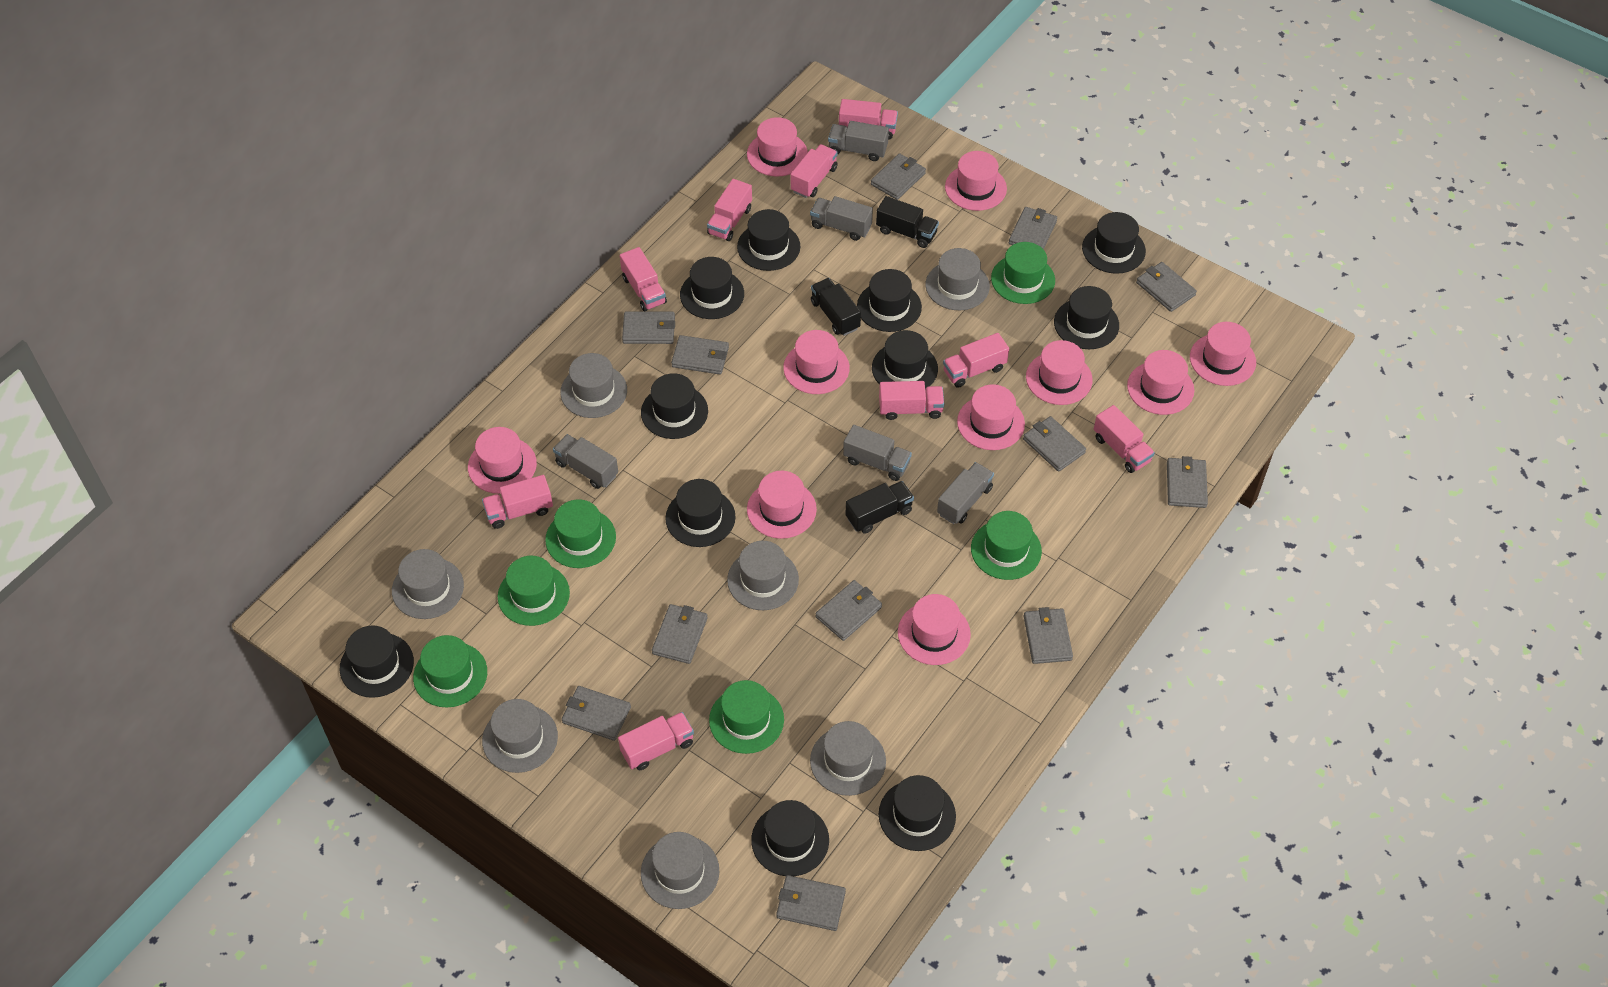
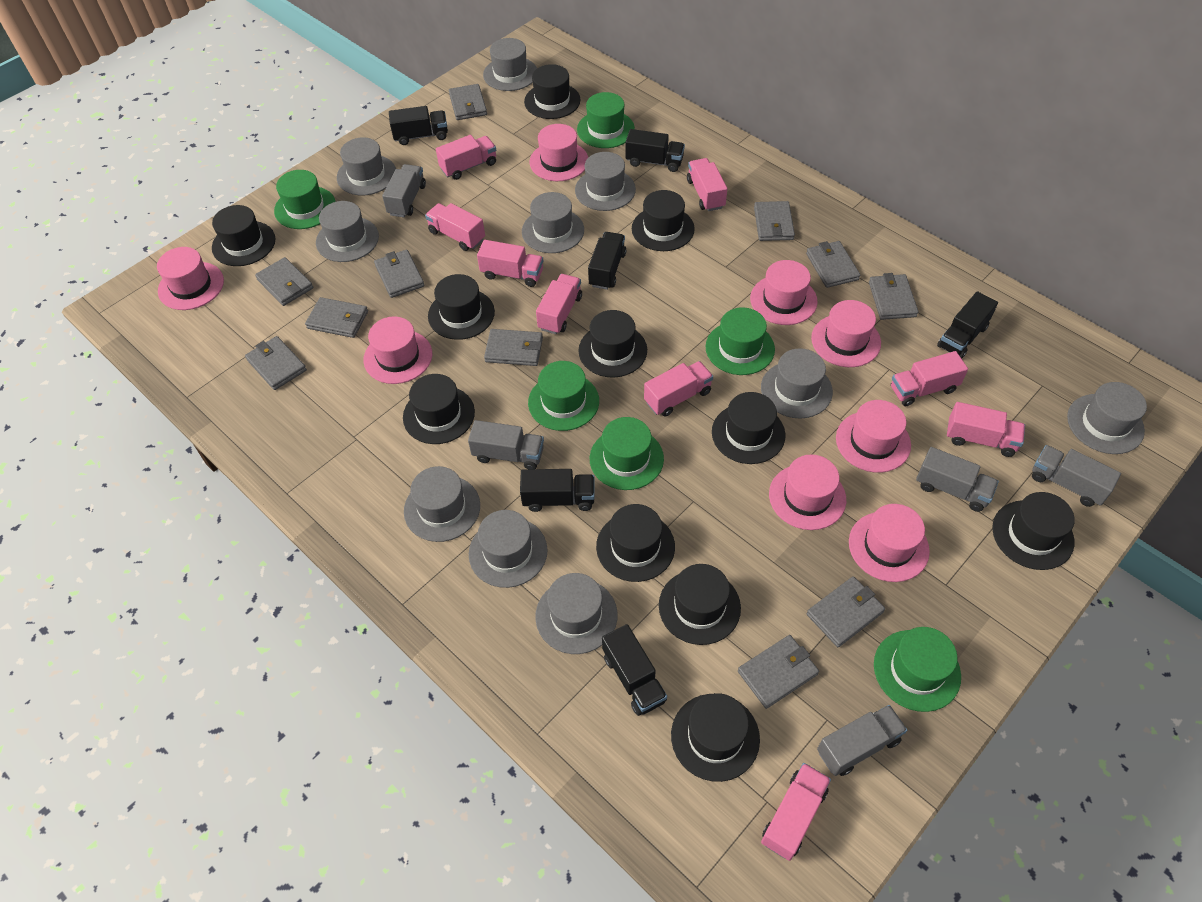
black truck: [811,278,861,336] [846,481,914,534] [876,196,939,248] = 3 -> [389,106,448,145] [520,469,595,512] [588,232,626,290] [602,624,667,716] [625,129,685,172] [937,291,998,359] = 6
grey hat: [392,549,464,619] [482,699,558,773] [560,353,627,418] [641,832,719,909] [727,541,799,610] [810,721,886,796] [926,248,990,310] = 7 -> [316,201,379,262] [337,137,396,195] [404,466,480,542] [469,510,548,588] [483,38,537,91] [522,192,584,253] [535,573,617,654] [575,152,636,211] [761,348,833,419] [1067,382,1147,454] = 10
grey wallet: [562,686,631,741] [622,311,675,344] [652,604,708,664] [671,335,729,374] [776,875,846,931] [815,580,882,641] [871,153,926,200] [1009,207,1057,250] [1023,416,1086,472] [1024,607,1073,664] [1136,262,1197,312] [1167,456,1208,508] = 12 -> [245,336,307,390] [255,257,313,306] [305,297,368,338] [374,250,425,298] [449,84,487,120] [484,329,543,366] [738,635,819,709] [754,201,795,241] [806,241,860,288] [807,576,885,647] [869,273,919,320] = 11
pink hat: [468,427,537,494] [747,117,808,177] [747,471,817,539] [783,330,850,394] [898,594,971,665] [945,151,1007,211] [957,384,1025,450] [1026,340,1093,405] [1127,350,1194,415] [1190,322,1256,386] = 10 -> [157,247,224,310] [363,316,432,384] [530,124,588,181] [750,260,818,325] [769,455,846,530] [811,300,881,367] [836,400,911,473] [849,504,930,582] = 8

